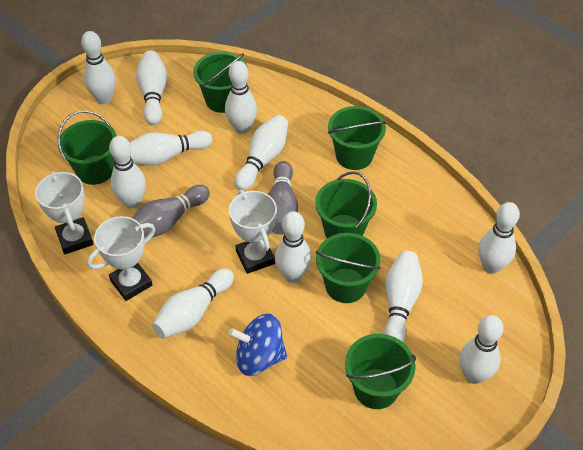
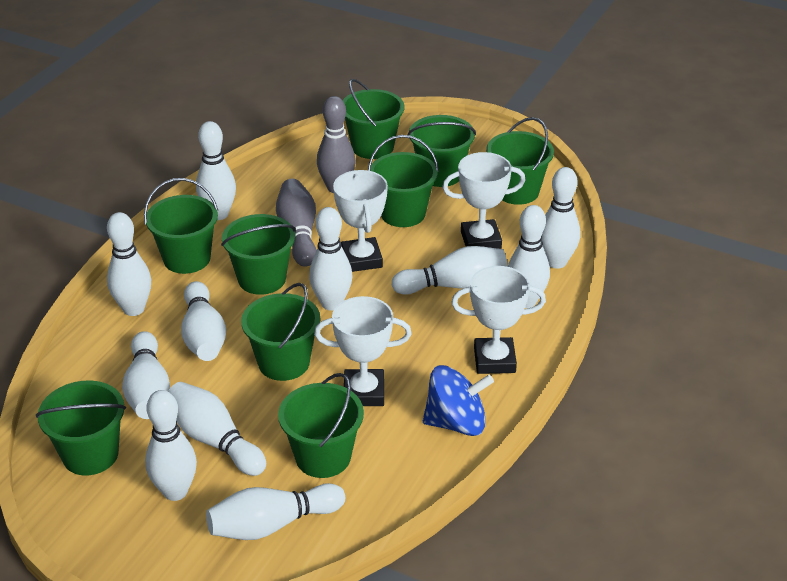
green bucket: [58,110,117,185] [193,52,248,113] [315,171,377,238] [316,233,381,303] [328,106,387,170] [345,334,416,409] = 6 -> [36,380,126,476] [144,178,218,274] [221,214,296,295] [241,283,320,381] [278,373,364,478] [343,79,404,159] [368,135,439,227] [408,115,476,187] [486,117,554,205] = 9
white trophy: [35,171,94,254] [87,216,155,301] [229,190,277,274] = 3 -> [314,296,412,406] [333,170,388,272] [442,152,526,249] [451,266,546,374] = 4

